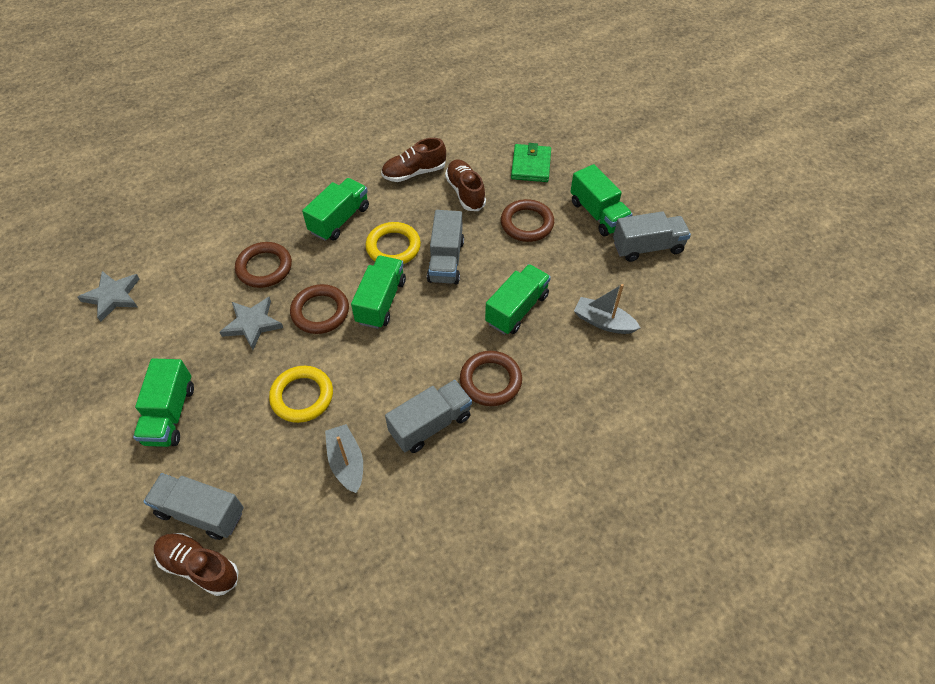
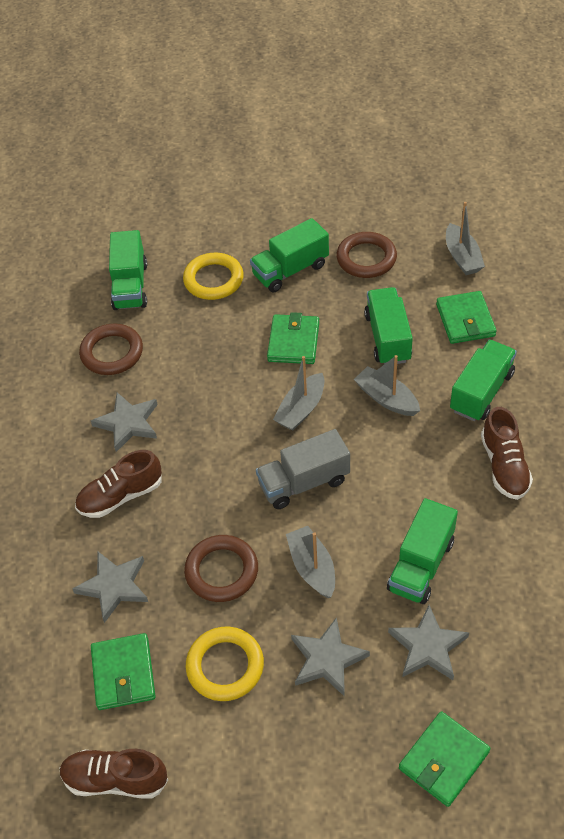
brown ring: [235,242,292,288] [290,284,349,334] [460,351,522,406] [501,199,554,242] = 4 -> [79,323,143,375] [184,535,258,602] [337,232,397,278] = 3
green wallet: [511,143,551,182] = 1 -> [91,633,156,710] [267,312,319,364] [399,711,490,807] [436,291,497,344] = 4
grey boat: [325,424,363,493] [574,284,641,334] = 2 -> [273,356,324,431] [286,526,335,598] [354,355,420,416] [446,202,485,275] = 4
grey star: [77,271,140,322] [220,297,283,350] = 2 -> [72,552,148,623] [91,392,158,452] [291,617,370,697] [388,605,469,680] = 4
grey truck: [143,473,244,540] [385,380,472,453] [427,210,464,284] [613,211,691,262] = 4 -> [256,429,350,509] = 1

